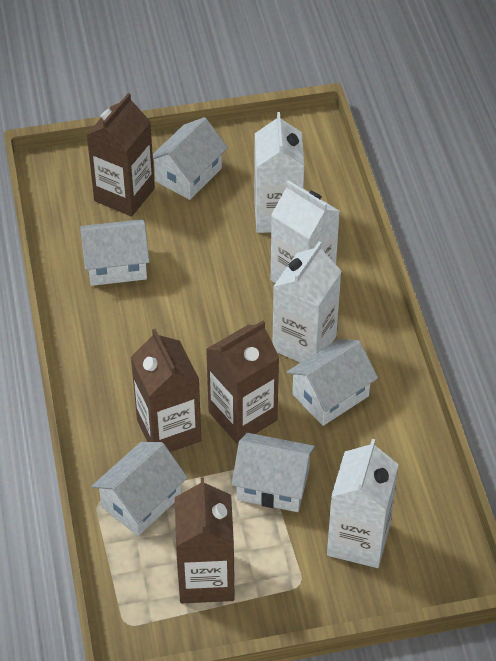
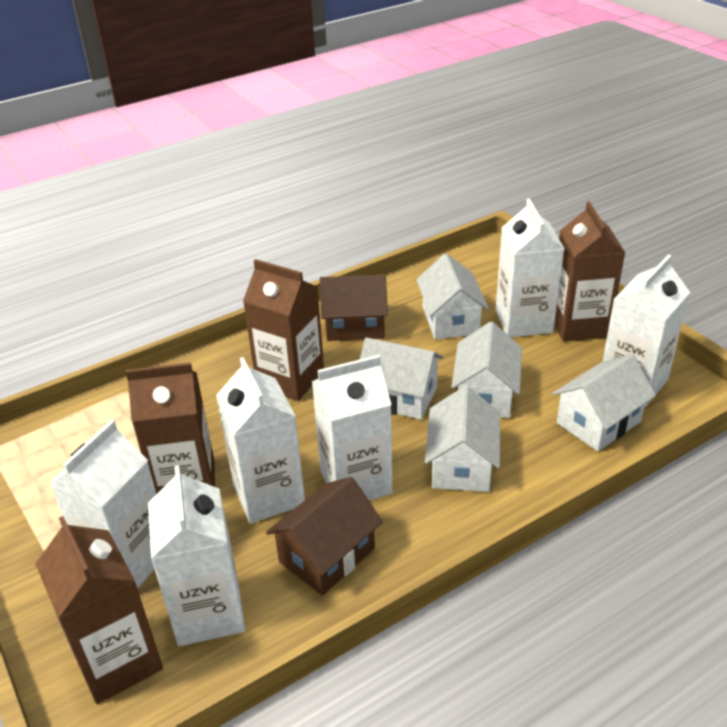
brown house: none = 0 -> [266,477,383,595] [320,274,388,341] = 2
white carton: [254,112,305,233] [271,180,340,283] [273,242,341,363] [327,439,399,568] = 4 -> [50,420,156,589] [148,465,245,646] [216,357,305,523] [312,355,393,501] [496,199,565,337] [603,255,690,407] = 6

